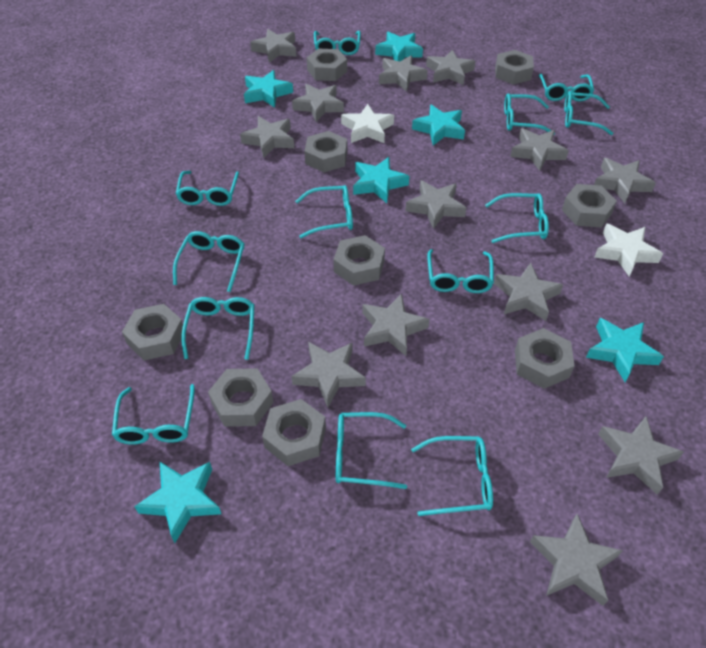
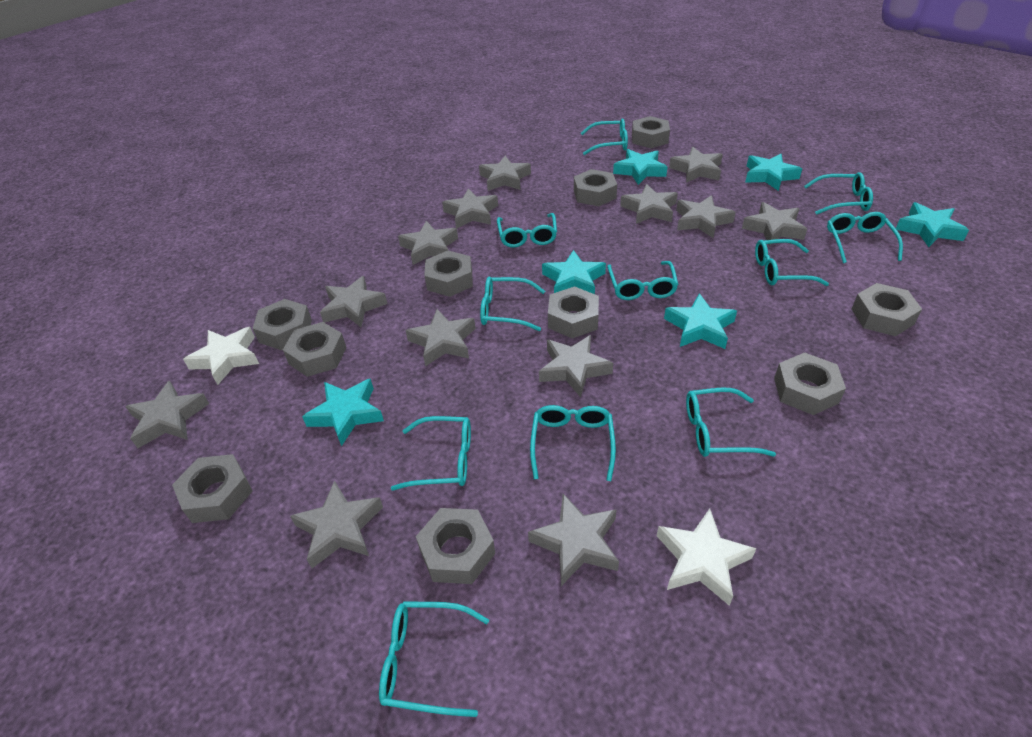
grey nut: [122,304,183,361] [208,368,274,427] [262,399,326,466] [304,131,347,172] [307,49,347,81] [333,235,385,286] [495,50,534,85] [515,328,574,389] [562,184,617,228] = 9 -> [172,454,252,523] [252,299,312,350] [283,322,347,377] [416,508,495,584] [424,251,473,297] [548,286,599,338] [574,169,617,206] [632,116,670,148] [774,353,846,415] [852,283,922,336] = 10
turquoise glasses: [112,384,195,445] [173,231,245,292] [176,171,239,206] [181,297,255,360] [295,185,353,238] [314,31,361,55] [336,412,407,489] [411,436,493,516] [427,249,494,293] [485,193,549,243] [504,93,555,135] [539,74,594,102] [564,91,613,135] = 13 -> [379,601,489,717] [391,416,471,490] [480,277,545,331] [497,213,557,247] [530,405,616,481] [581,119,628,155] [607,261,678,300] [686,388,776,457] [755,239,829,286] [804,172,873,215] [827,212,903,263] = 11

